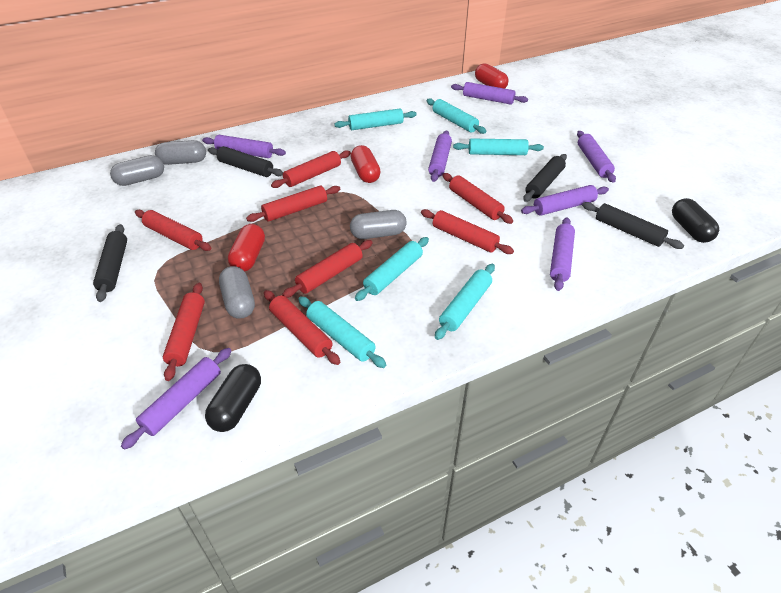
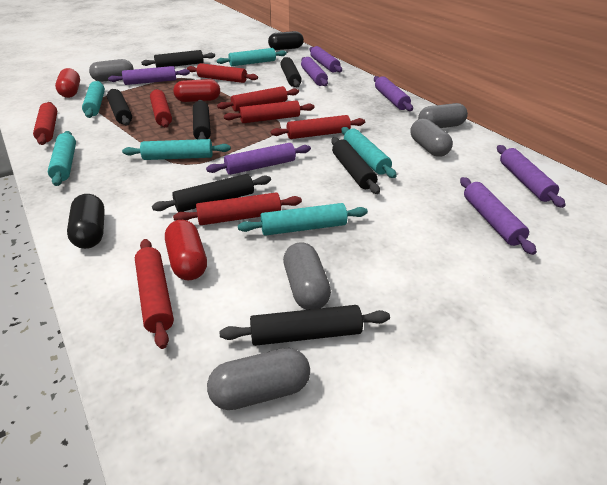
black rolling pin: [93,224,127,302] [208,146,283,177] [523,154,567,202] [582,202,684,249] = 4 -> [107,89,132,126] [141,50,215,68] [152,174,271,212] [193,100,211,139] [220,305,390,346] [280,57,302,87] [331,137,380,194] = 7
grey capsule: [110,155,164,186] [155,140,206,165] [219,266,255,319] [350,210,407,239] = 4 -> [89,59,134,82] [207,348,310,410] [283,242,331,310] [410,118,453,157] [418,103,468,128] = 5

